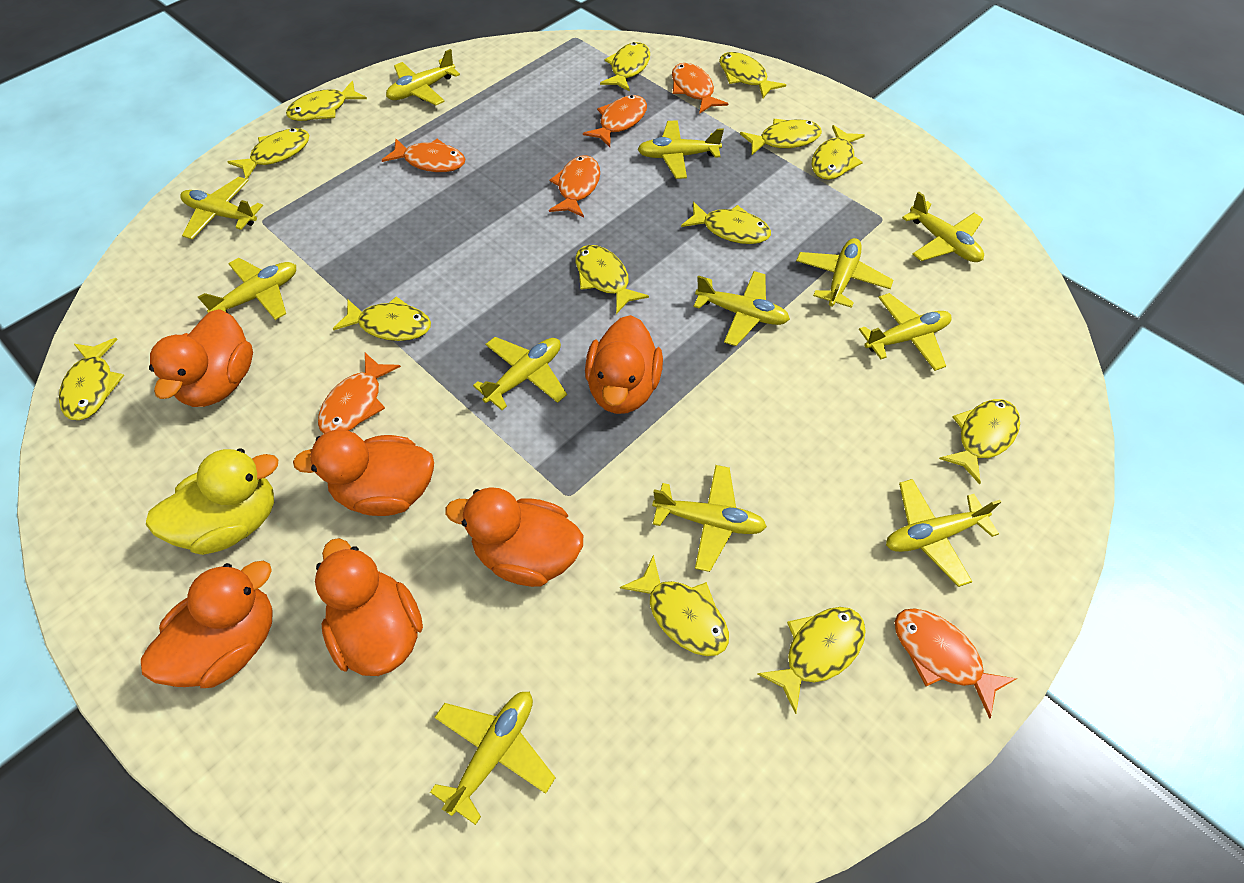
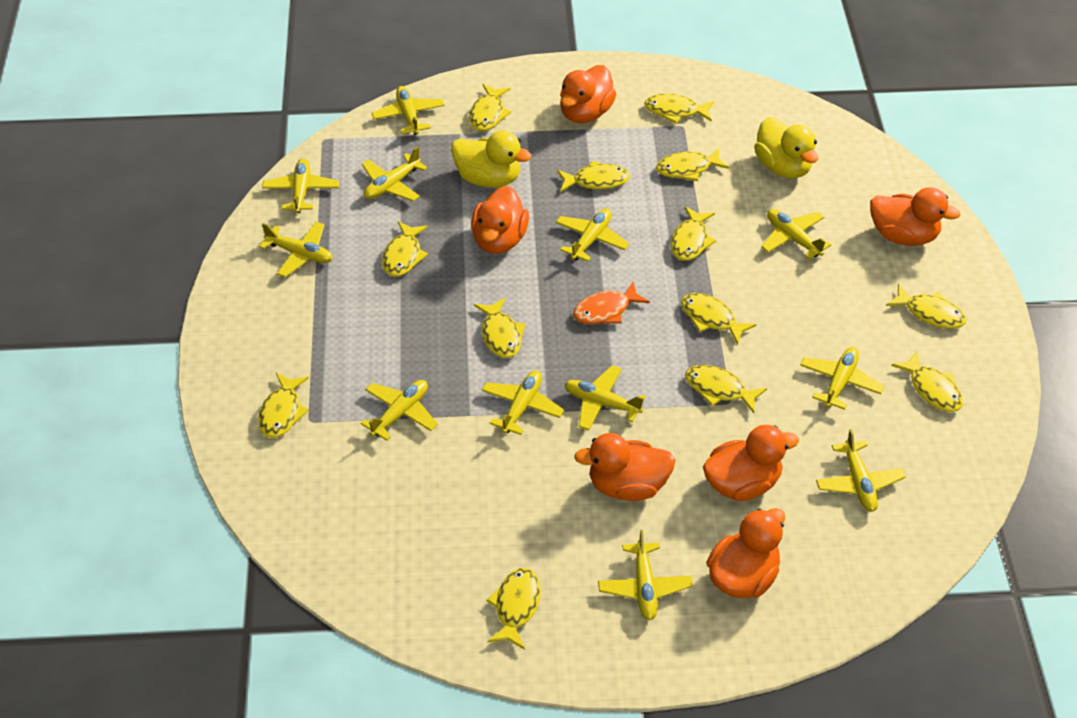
orange fish: [318,353,401,433] [382,139,465,172] [549,156,600,217] [583,95,647,147] [672,63,728,114] [895,608,1017,719] = 6 -> [573,281,650,324] = 1
yellow duck: [146,448,278,555] = 1 -> [451,130,531,188] [754,117,818,179] = 2

